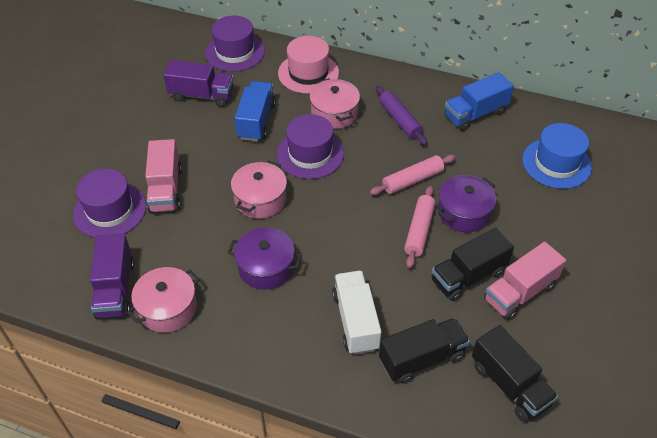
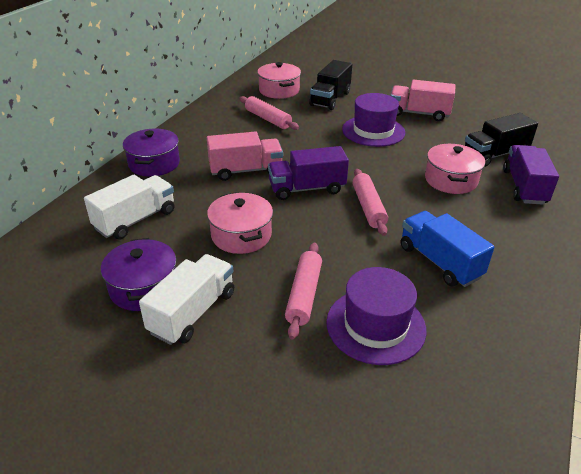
black truck: [379,318,470,384] [431,228,514,301] [472,325,558,422] = 3 -> [309,60,352,110] [465,113,538,167] = 2
blue hat: [522,123,592,189] = 1 -> none = 0
blue truck: [235,81,276,141] [444,72,514,131] = 2 -> [401,211,495,287] = 1
pink hat: [278,36,339,94] = 1 -> none = 0
pink rolling pin: [370,155,456,195] [404,186,436,268] = 2 -> [239,96,299,130] [285,243,322,339] [352,169,388,236] = 3
purple hat: [73,169,146,238] [205,16,265,71] [277,114,344,179] = 3 -> [326,267,426,365] [342,93,405,147] = 2
purple rolling pin: [376,86,427,145] = 1 -> none = 0
white truck: [332,271,381,355] = 1 -> [84,175,174,240] [139,254,234,345] = 2

